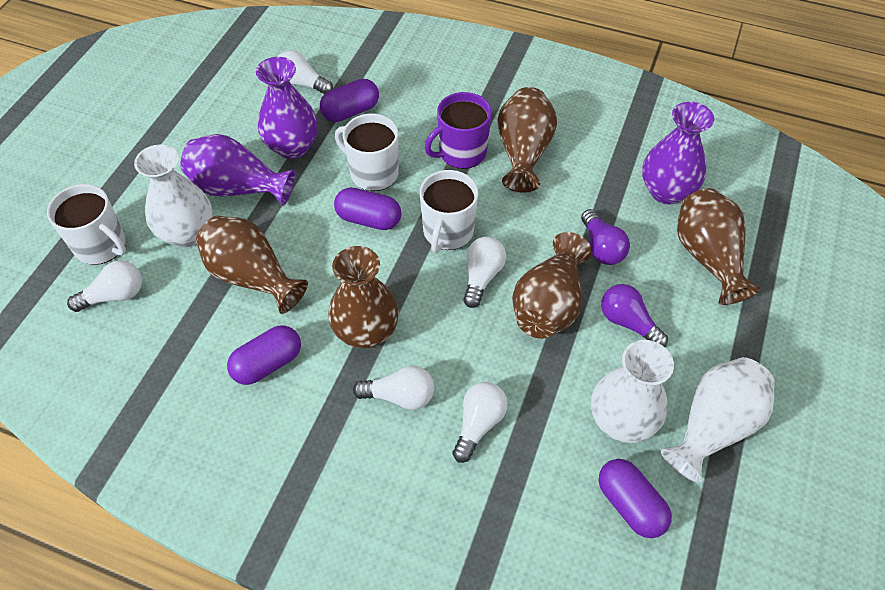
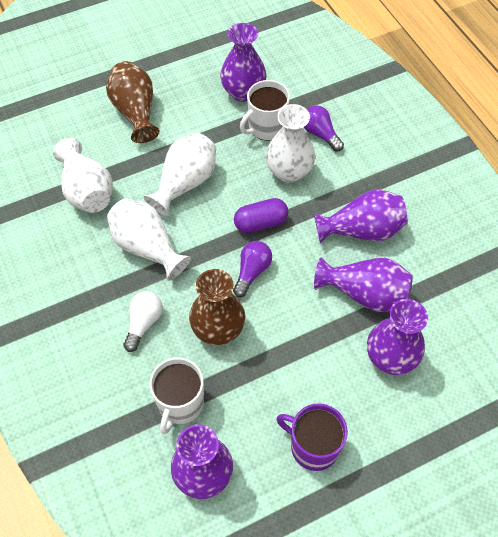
brown vase: [196,216,308,314] [328,246,399,348] [497,87,557,193] [512,232,592,339] [677,188,760,305] = 5 -> [106,61,160,143] [189,269,245,345] = 2
purple capsule: [227,325,301,385] [320,79,379,122] [334,188,401,230] [599,459,672,538] = 4 -> [234,198,288,233] = 1
purple vase: [180,134,295,206] [256,57,318,159] [642,102,714,204] = 3 -> [171,424,233,499] [220,23,266,102] [314,189,408,244] [314,257,413,312] [367,299,428,375] = 5
white light bulb: [67,260,142,312] [278,50,333,94] [353,366,434,410] [452,382,508,463] [463,237,506,308] = 5 -> [123,291,163,352] = 1
white mug: [47,184,126,265] [335,114,399,191] [420,170,478,253] = 3 -> [149,357,204,435] [240,80,290,141] = 2
white vase: [134,144,212,247] [591,340,674,443] [661,357,775,483] = 3 -> [53,138,113,213] [107,198,191,281] [144,133,216,216] [266,104,315,183] = 4

